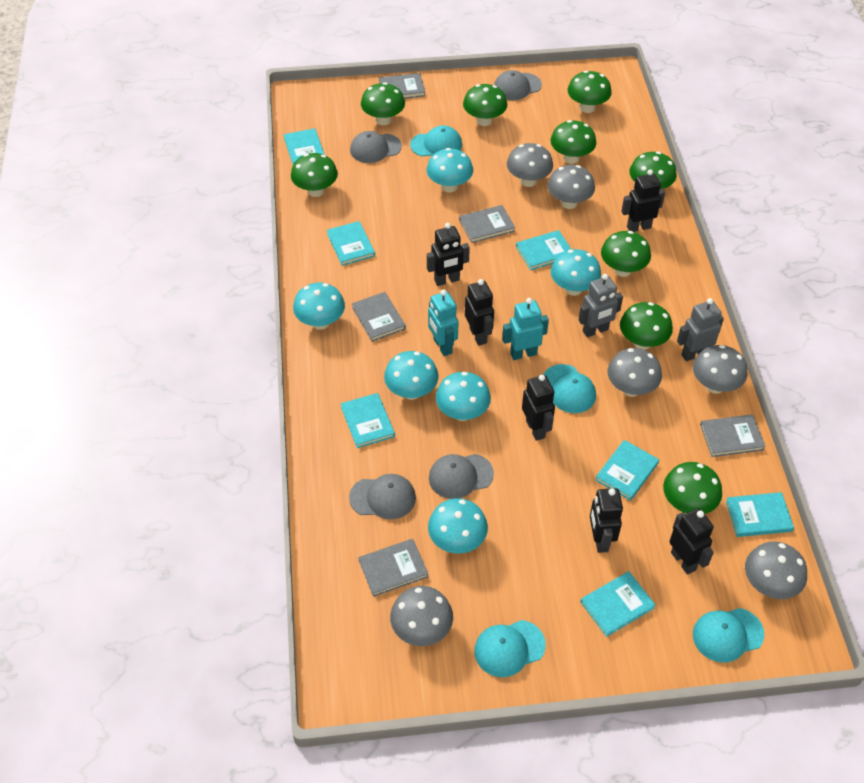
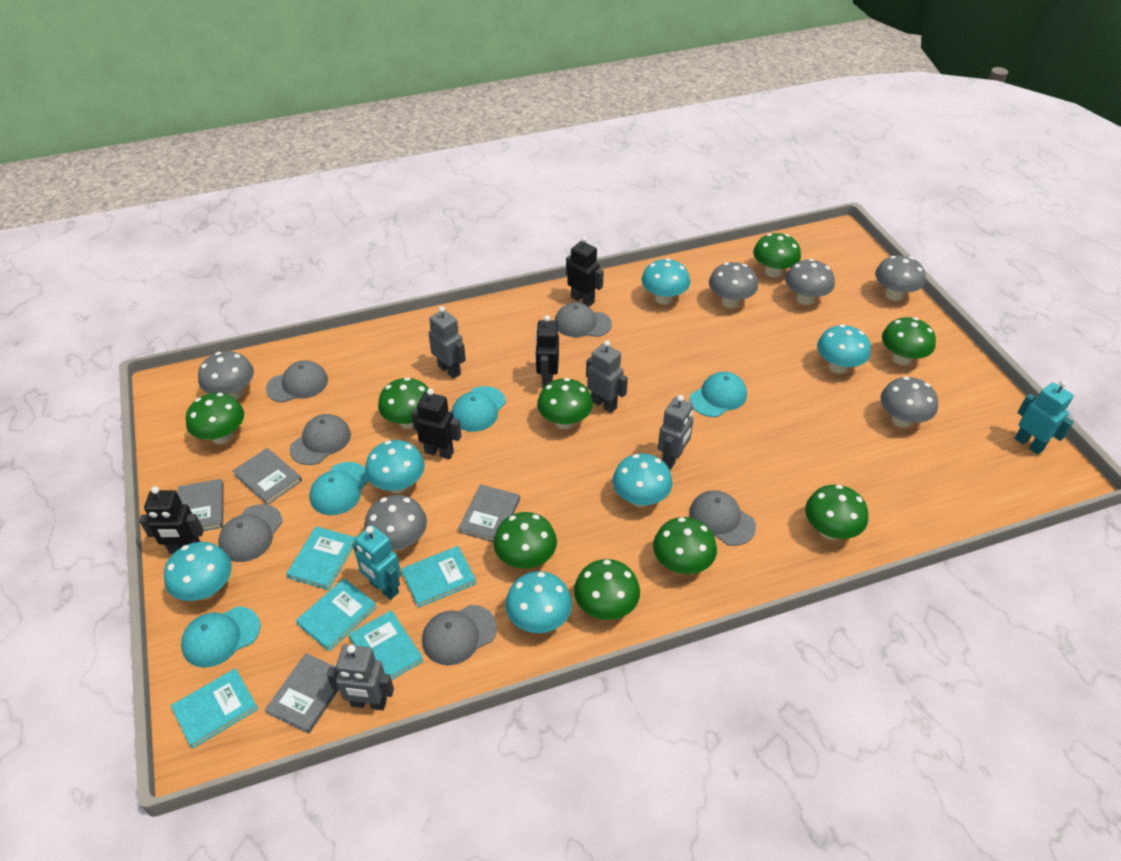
black robot: [427,223,470,286] [465,279,494,346] [522,374,555,441] [590,488,623,553] [622,169,665,232] [669,508,714,575] = 6 -> [139,486,204,554] [411,388,461,459] [535,315,559,388] [566,236,604,307] = 4
grey book: [352,292,406,342] [358,539,428,597] [379,73,425,99] [459,205,515,243] [700,414,766,457] = 5 -> [177,479,224,531] [233,448,302,505] [265,653,338,734] [458,484,520,542] = 4
grey cap: [349,474,416,519] [350,131,402,163] [429,454,494,499] [494,70,542,100] = 4 -> [218,504,283,562] [266,360,328,403] [290,414,351,465] [422,605,497,665] [555,302,612,337] [689,490,756,546] = 6
grey robot: [579,274,623,337] [677,298,724,361] = 2 -> [327,644,394,710] [428,306,466,379] [586,340,628,413] [658,395,694,470] = 4
turquoise book: [284,128,325,164] [327,221,375,266] [341,393,395,448] [516,230,572,270] [580,571,656,637] [595,440,659,501] [726,492,794,537] = 7 -> [171,668,258,749] [286,526,356,590] [296,578,377,651] [349,610,423,680] [401,546,476,608] = 5

